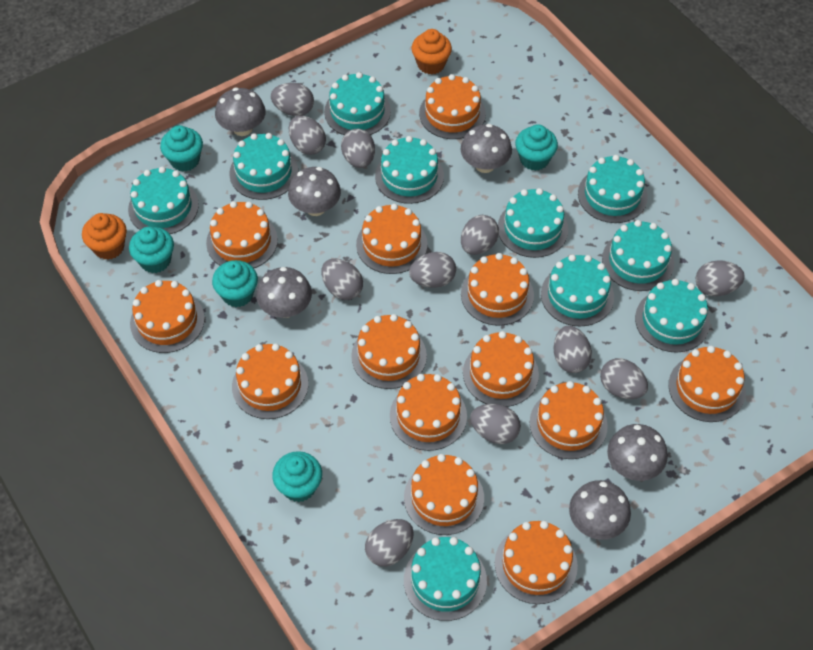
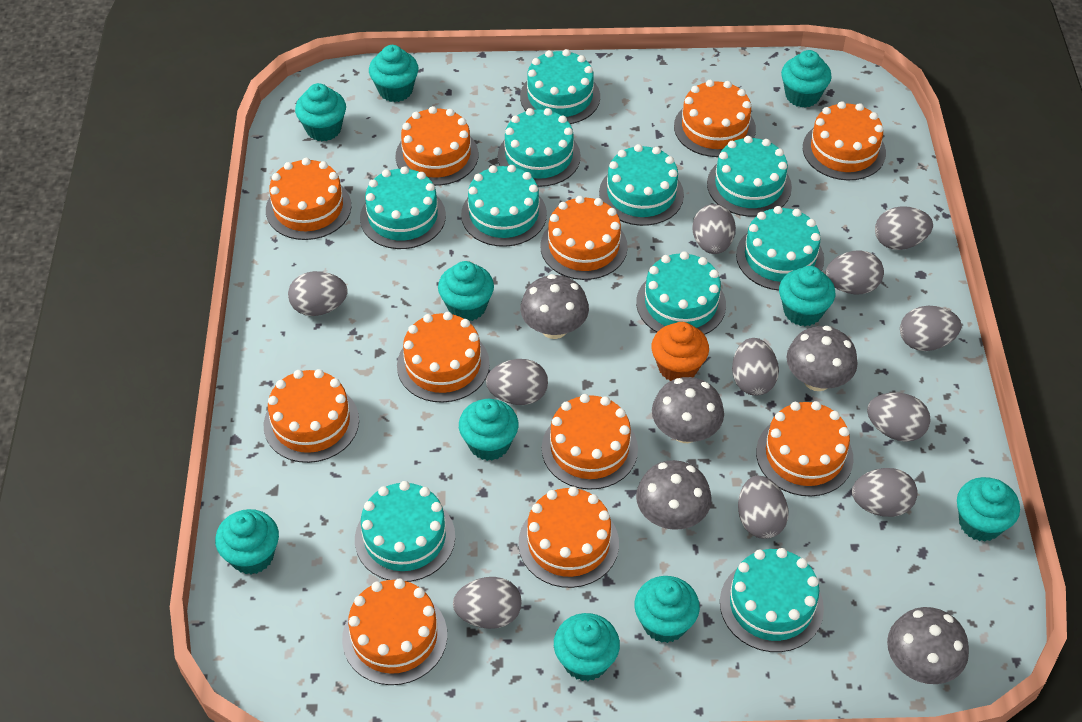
grey mushroom: [215,88,266,136] [256,267,312,318] [288,167,341,216] [461,124,512,173] [569,480,631,540] [607,424,668,481] = 6 -> [520,274,589,339] [636,460,712,530] [652,377,724,443] [787,326,858,391] [887,607,969,684] = 5
orange cake: [130,280,205,353] [206,201,278,268] [232,343,308,419] [351,314,427,389] [356,204,427,274] [390,374,467,451] [404,454,484,535] [419,74,486,139] [461,253,534,326] [463,331,539,407] [495,521,578,604] [530,381,608,459] [669,346,746,422] = 13 -> [264,369,359,463] [266,158,351,240] [342,578,447,685] [396,106,478,186] [397,312,490,403] [519,486,619,588] [540,196,628,280] [542,394,638,490] [674,80,756,157] [756,401,853,496] [803,101,886,180] = 11
orange cupcake: [82,213,127,260] [412,29,452,75] = 2 -> [651,322,709,381] = 1
turquoise cupcake: [129,226,174,273] [160,125,203,172] [212,260,258,307] [272,451,322,502] [515,124,558,171] = 5 -> [215,509,279,574] [295,83,346,141] [369,45,419,102] [438,261,494,321] [459,399,519,461] [554,613,620,681] [635,576,700,643] [779,266,835,326] [781,50,832,108] [957,477,1020,542] = 10

